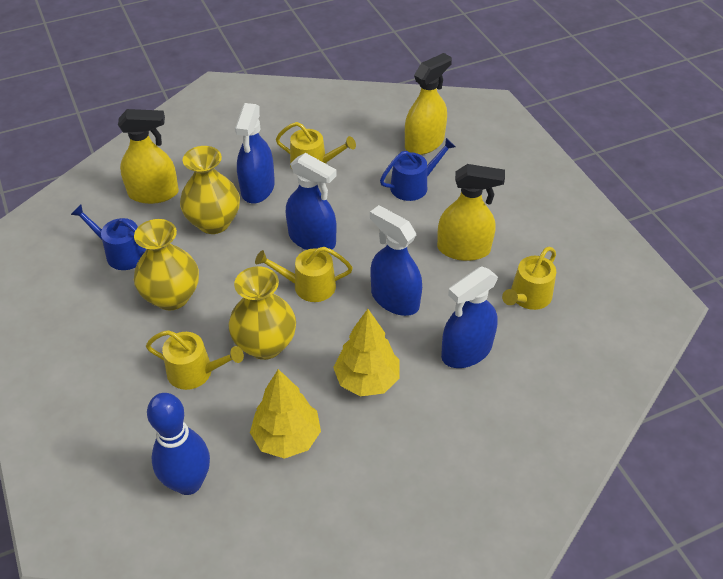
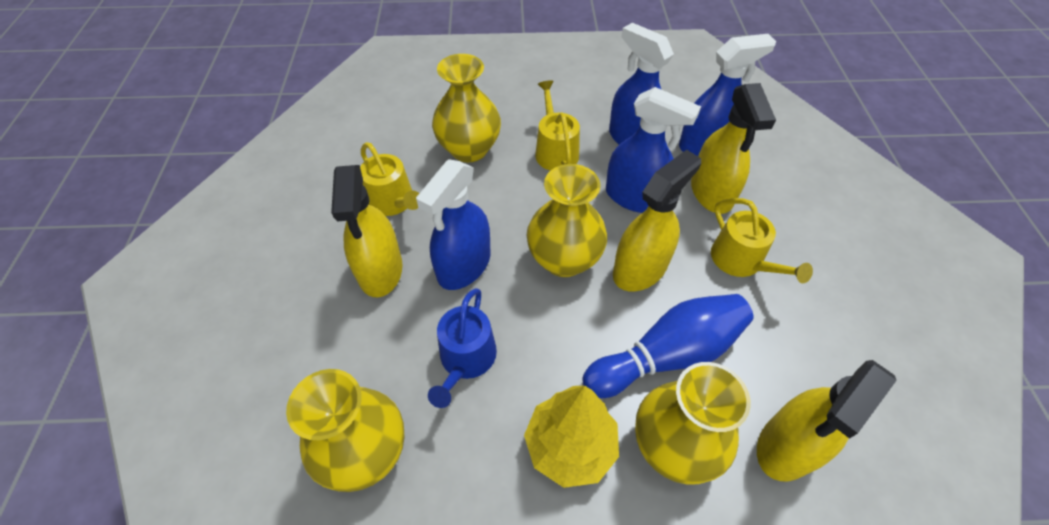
blue watering can: [71,205,146,270] [380,138,456,201] = 2 -> [428,288,497,408] = 1
yellow spray bottle: [118,109,179,204] [405,53,452,155] [437,164,505,261] = 3 -> [331,165,402,297] [613,150,701,292] [691,83,776,214] [757,360,897,482] = 4
yellow tree: [250,369,321,459] [333,309,399,396] = 2 -> [524,386,619,488] = 1
yellow vase: [134,219,199,311] [180,146,240,234] [229,266,296,360] = 3 -> [286,369,405,492] [432,54,501,162] [527,164,607,277] [635,362,751,485] = 4
yellow watering can: [146,330,244,390] [255,247,353,302] [276,122,356,169] [502,247,556,310] = 4 -> [360,142,419,216] [535,80,580,171] [711,198,813,283] = 3

